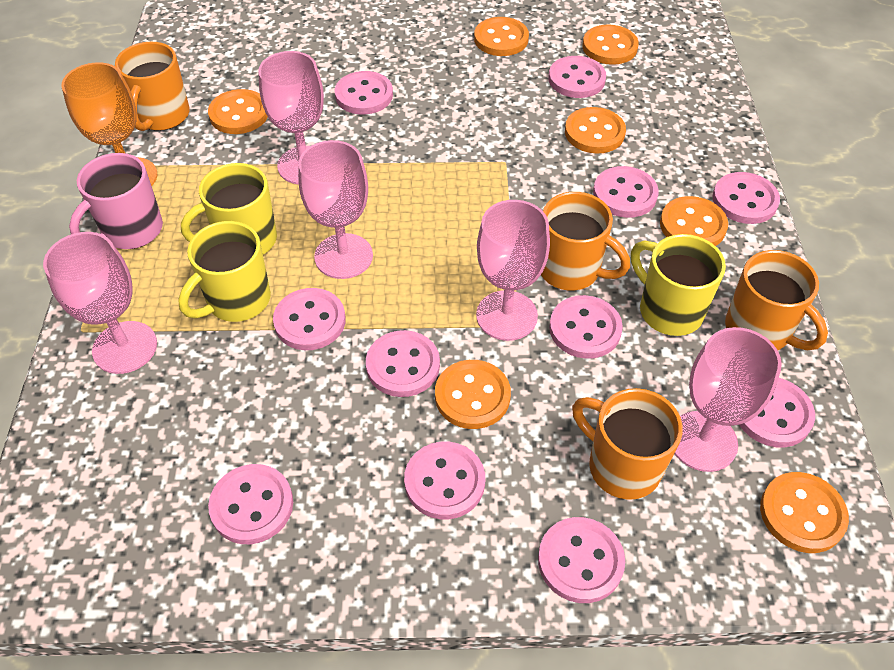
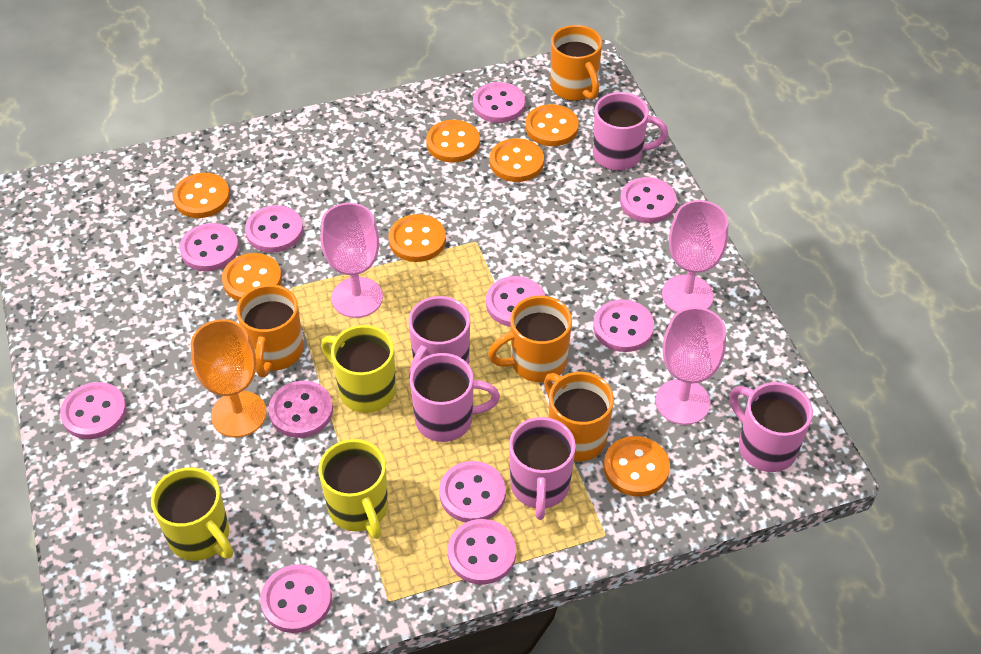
pink goblet: [43,232,157,374] [258,51,324,184] [298,140,373,279] [476,200,550,341] [674,327,782,472] = 5 -> [321,203,383,318] [655,307,726,425] [662,200,728,313] = 3
pink mug: [69,153,163,249] = 1 -> [409,296,470,379] [410,353,500,442] [509,417,576,520] [593,92,668,171] [730,382,813,472] = 5

